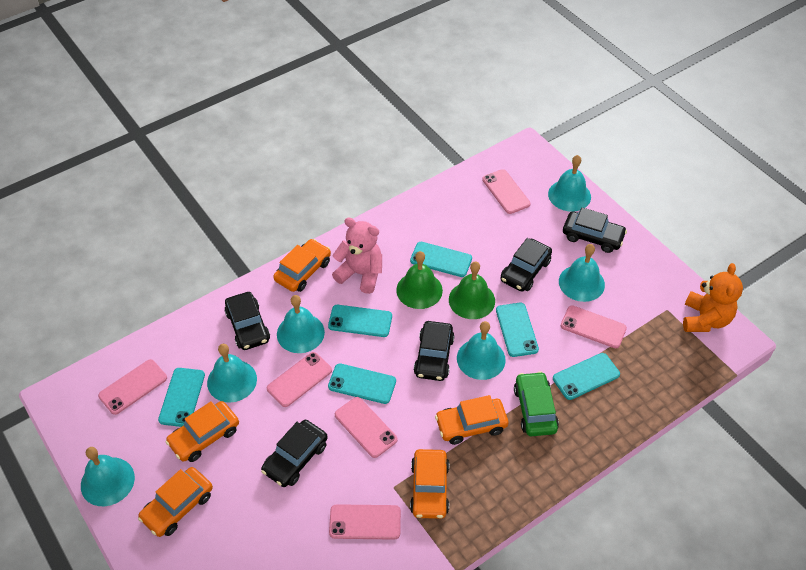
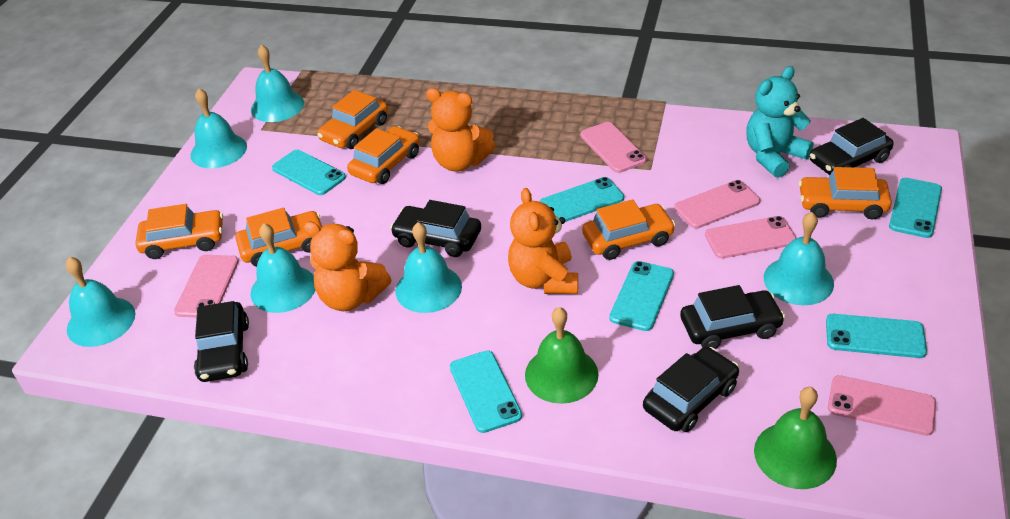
green car: [514,371,559,436] = 1 -> none = 0
orange car: [138,467,213,537] [166,401,239,462] [273,239,331,292] [410,449,449,519] [435,395,508,445] = 5 -> [135,204,223,259] [235,208,323,267] [317,90,388,149] [347,126,420,184] [582,199,676,260] [799,167,892,219] = 6
orange teddy bear: [683,263,743,332] = 1 -> [304,221,391,311] [426,88,495,172] [508,188,578,294] = 3
pink phone: [98,359,167,415] [267,352,332,407] [329,504,401,540] [335,397,398,458] [482,169,531,214] [561,305,627,348] = 6 -> [174,255,239,318] [580,122,647,173] [674,180,761,228] [705,216,796,259] [828,375,936,436] = 5
pink teddy bear: [332,218,382,294] = 1 -> none = 0
turquoise teddy bear: none = 0 -> [746,66,814,178] = 1

